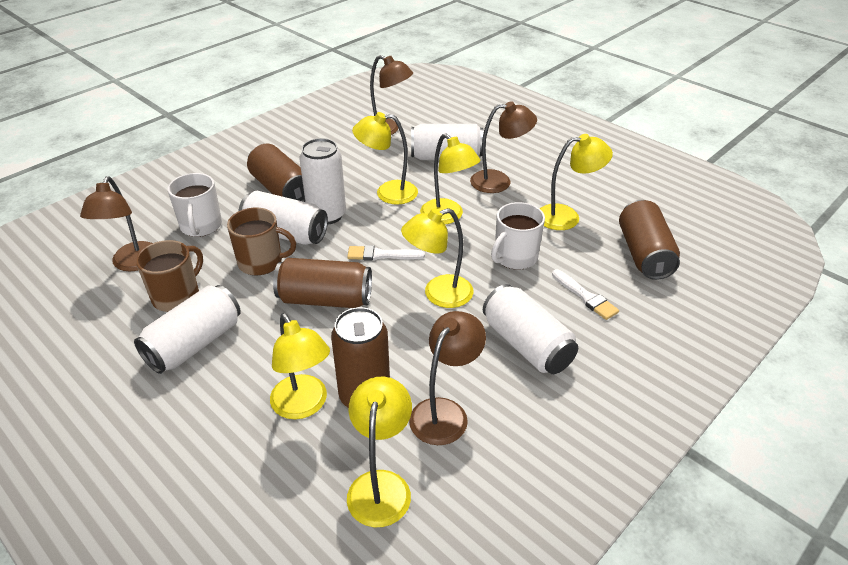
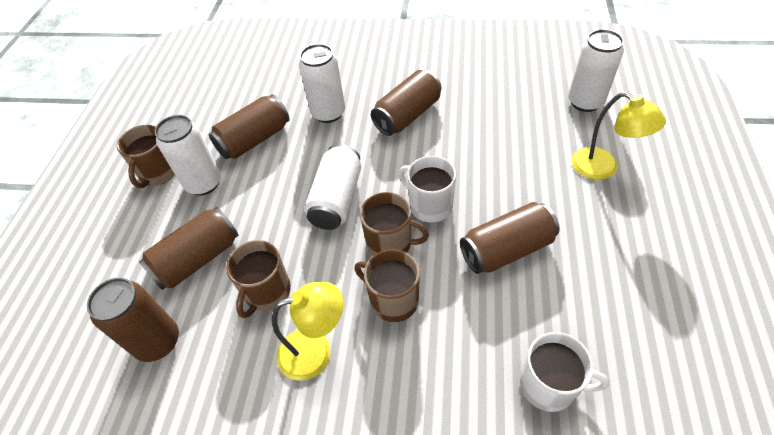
brown can: [247,143,305,202] [273,258,372,308] [331,307,390,408] [619,200,680,280] = 4 -> [87,278,179,362] [139,207,239,290] [209,94,289,159] [371,70,441,136] [460,202,560,274] = 5
brown lamp: [80,176,153,272] [370,55,413,135] [409,311,486,445] [470,101,537,193] = 4 -> none = 0
brown mug: [136,240,203,312] [227,207,296,275] = 2 -> [117,125,175,188] [226,240,291,318] [354,249,420,322] [360,192,429,256] = 4
white brush: [347,245,425,261] [552,269,619,320] = 2 -> none = 0
white can: [134,285,241,374] [239,191,328,245] [300,138,346,225] [411,124,484,160] [483,284,578,374] = 5 -> [155,115,221,195] [299,44,345,123] [304,144,361,230] [568,29,624,112] = 4
yellow lamp: [270,313,330,419] [347,377,412,527] [352,112,418,205] [401,208,474,308] [420,133,480,224] [540,134,613,230] = 6 -> [272,282,344,381] [572,92,666,180] = 2

